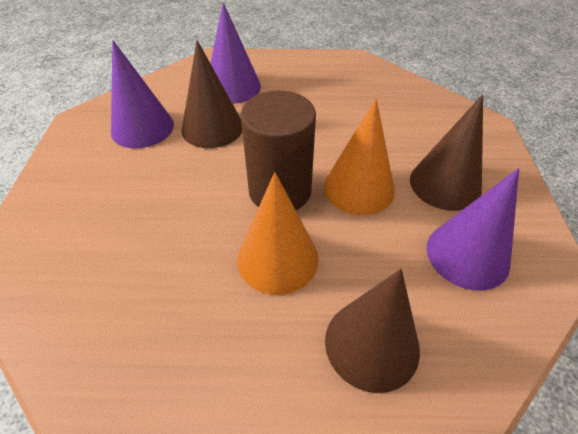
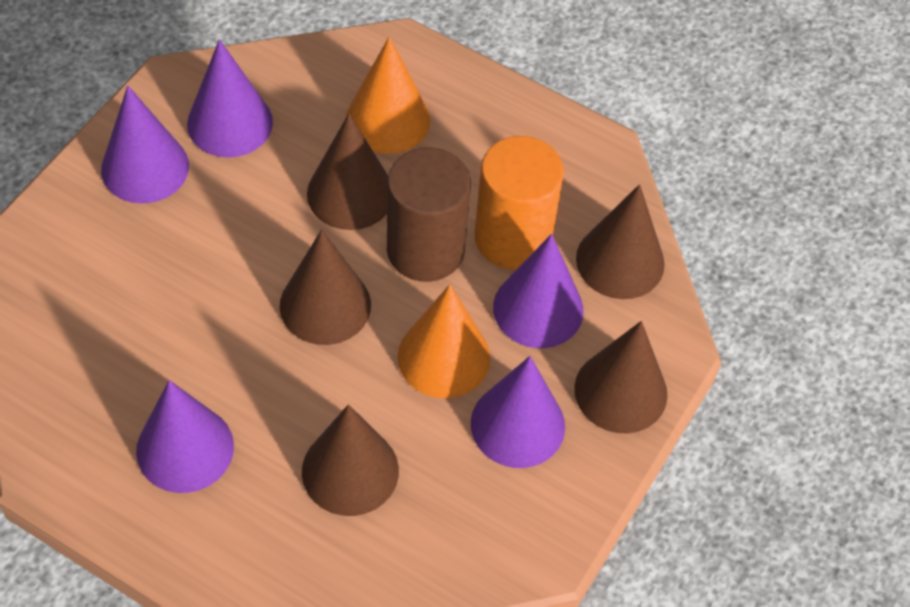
brown cone: [182,40,242,148] [325,269,420,393] [410,94,483,211] = 3 -> [280,230,371,345] [302,404,399,516] [307,113,388,230] [574,321,667,433] [576,184,665,299] = 5
orange cylinder: none = 0 -> [475,136,564,269] = 1
purple cone: [111,40,174,148] [210,2,261,104] [427,168,519,291] = 3 -> [101,85,189,204] [136,380,234,493] [187,39,273,158] [471,356,565,468] [493,234,584,348] = 5

